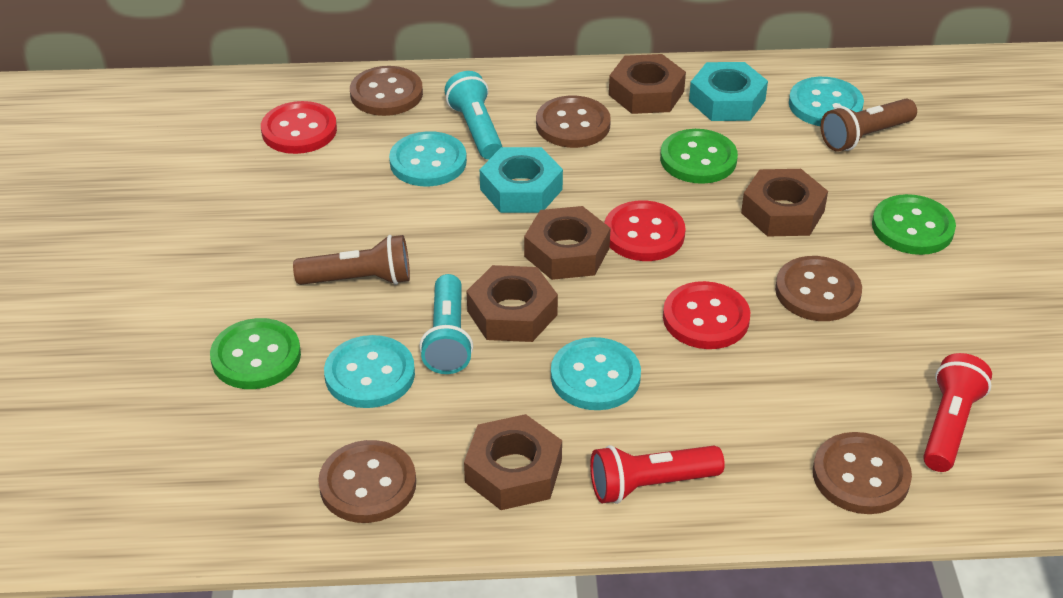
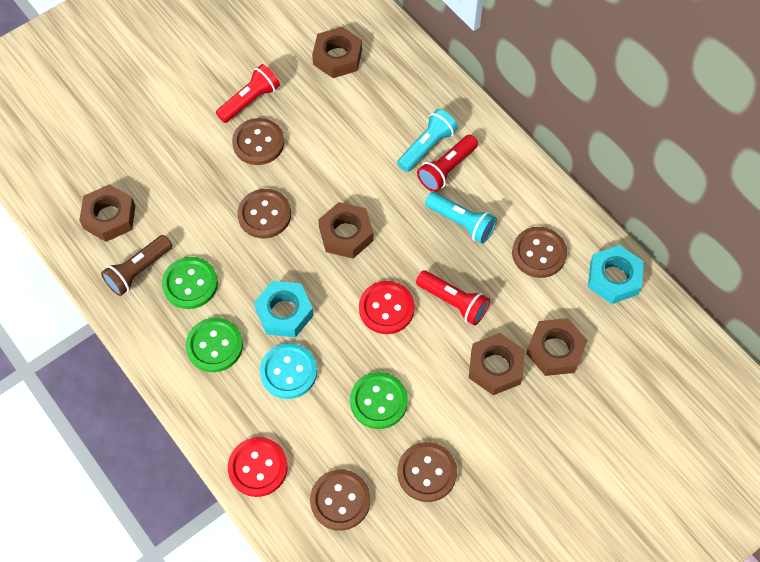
brown flashlight: [293,235,410,285] [821,99,917,152] = 2 -> [101,235,172,296] = 1
red button: [261,101,337,154] [604,201,686,261] [663,281,750,349] = 3 -> [228,437,288,497] [359,281,415,334] = 2
red flashlight: [590,445,725,504] [923,353,992,472] = 2 -> [216,64,280,123] [416,270,490,325] [417,135,478,192] = 3
turquoise button: [324,335,415,408] [389,131,467,186] [551,337,641,410] [789,77,864,126] = 4 -> [260,343,317,399] = 1

